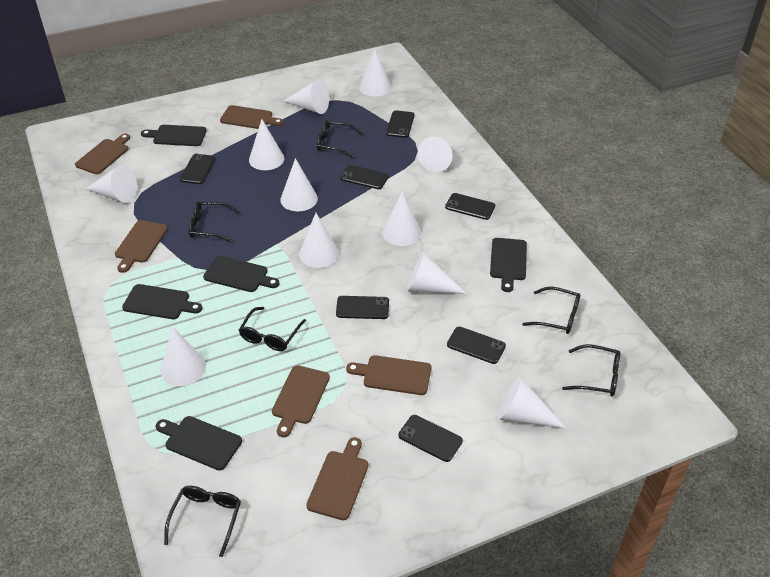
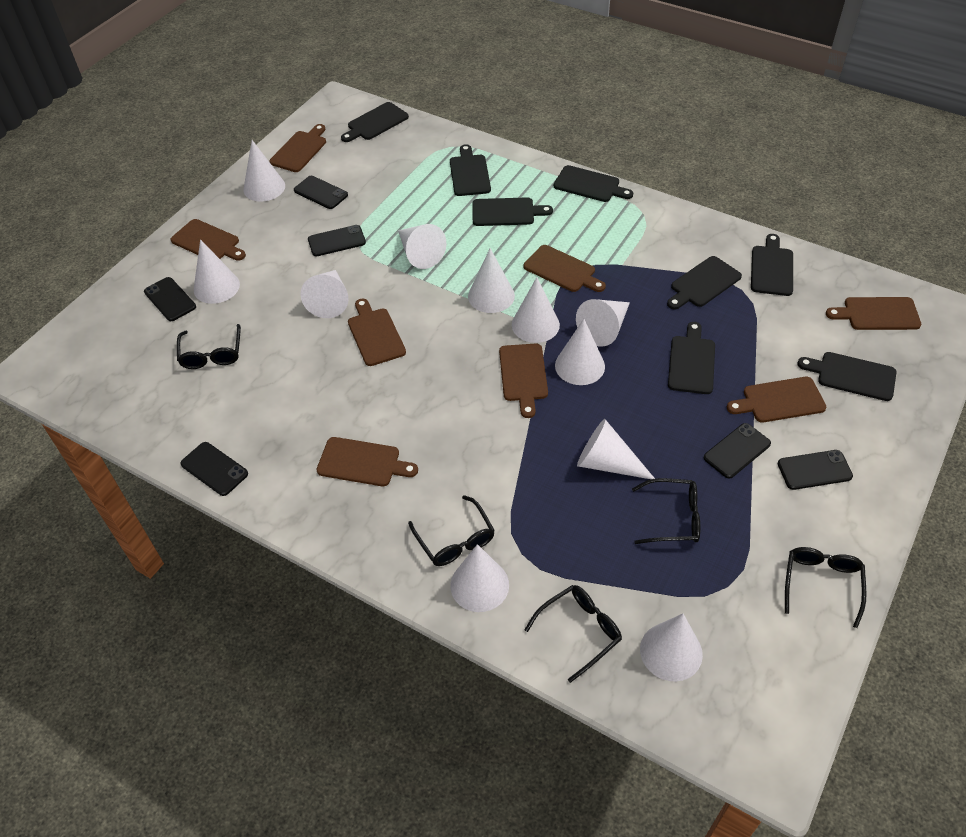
black cutting board: [122,284,202,319] [141,125,207,146] [156,416,242,470] [203,256,280,292] [490,238,527,292] = 5 -> [341,102,409,142] [450,144,491,196] [472,197,553,226] [554,165,633,202] [667,256,742,310] [668,322,715,394] [751,234,793,296] [797,352,897,401] = 8
black glasses: [164,486,241,557] [189,201,240,242] [239,307,306,351] [317,120,363,158] [522,287,580,334] [562,344,620,396] = 6 -> [177,324,241,369] [408,495,495,566] [524,585,622,683] [632,478,700,544] [785,547,866,628] = 5
black phone: [180,154,215,184] [336,296,389,319] [340,165,389,189] [386,110,415,138] [398,415,463,462] [445,193,495,220] [447,326,506,364] = 7 -> [144,277,196,321] [181,442,248,496] [294,176,348,209] [308,225,366,256] [704,423,771,478] [778,450,853,490] = 6
brown cutting board: [75,134,130,174] [115,220,168,273] [220,105,283,129] [272,365,330,437] [306,437,368,520] [346,355,431,395] = 6 -> [170,219,246,261] [269,124,326,172] [317,437,418,486] [348,298,406,366] [499,343,548,418] [523,245,606,292] [727,377,826,422] [826,297,921,330] = 8

